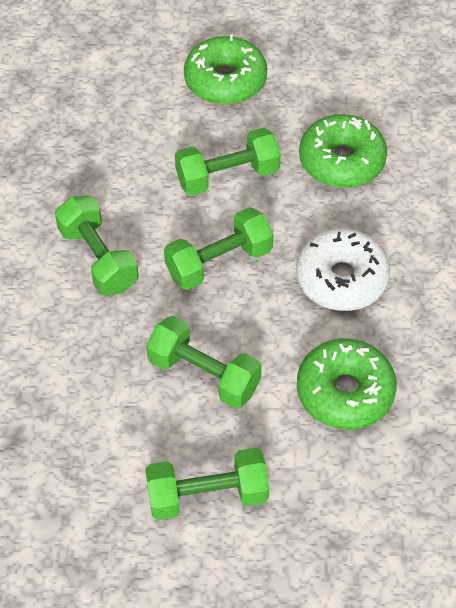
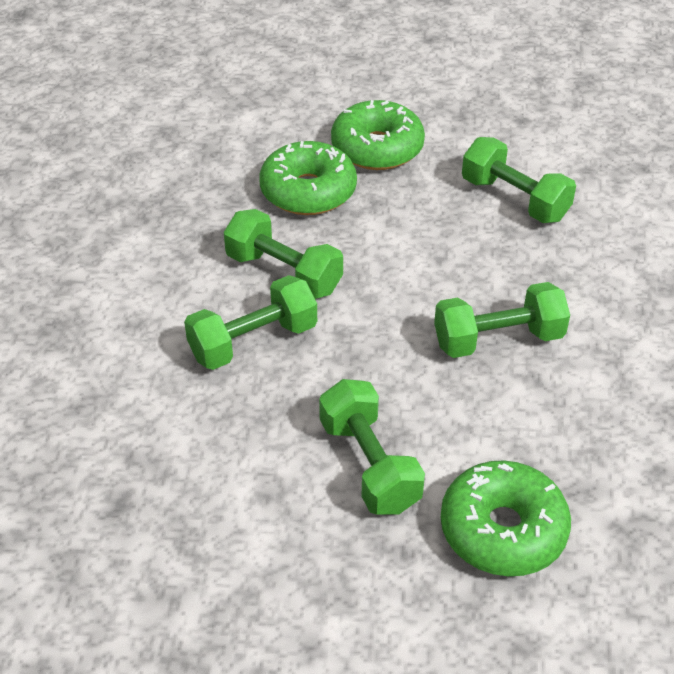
white donut: [296,229,390,311] = 1 -> none = 0

